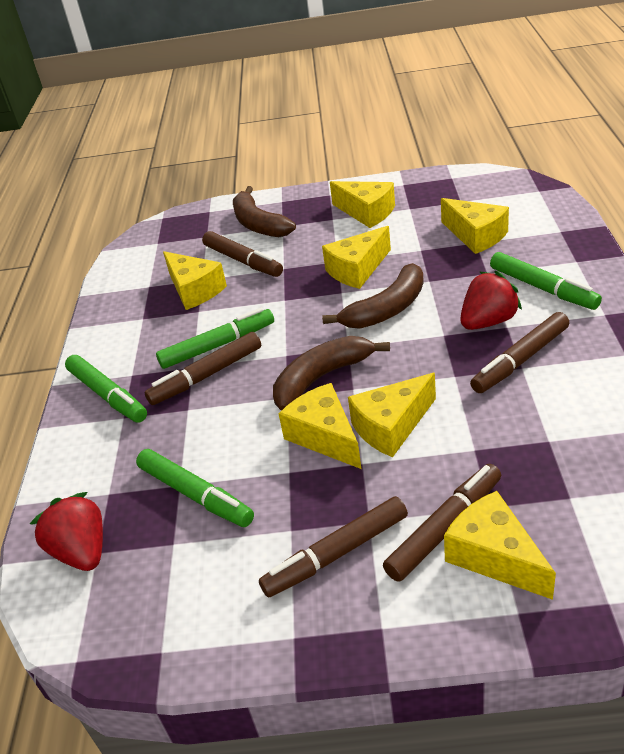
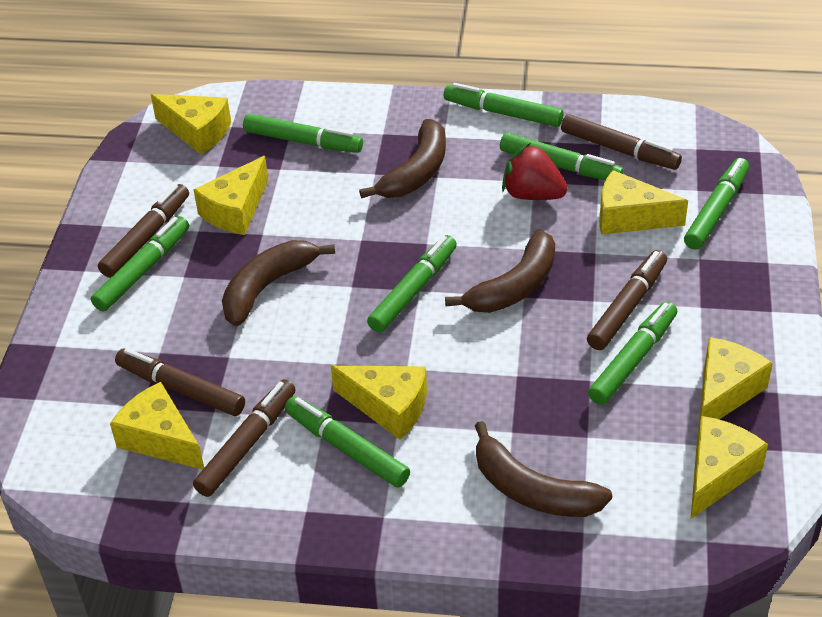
brown banana: [233,186,296,237] [273,336,390,410] [322,263,424,329] = 3 -> [222,240,335,326] [359,119,446,198] [445,229,555,313] [475,421,612,517] = 4
green marker: [65,355,147,423] [136,449,254,527] [156,308,274,369] [490,252,602,310] = 4 -> [91,216,189,311] [243,114,363,153] [285,396,410,488] [367,235,457,333] [444,83,564,127] [500,133,624,180] [588,301,677,405] [684,158,749,250] = 8
red strawberry: [30,492,103,571] [460,271,522,330] = 2 -> [502,143,568,200] = 1

